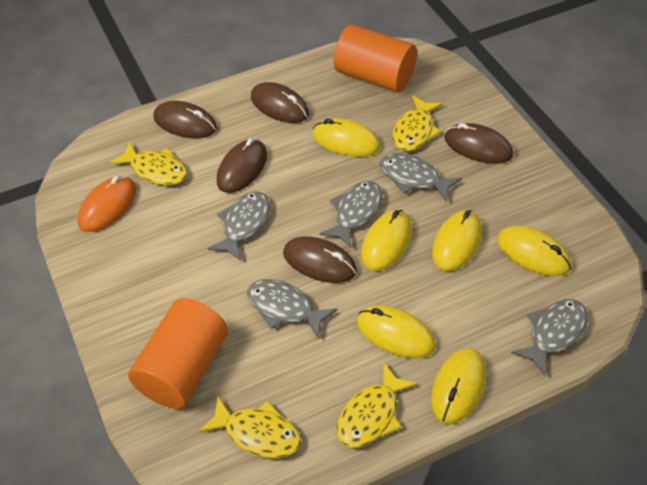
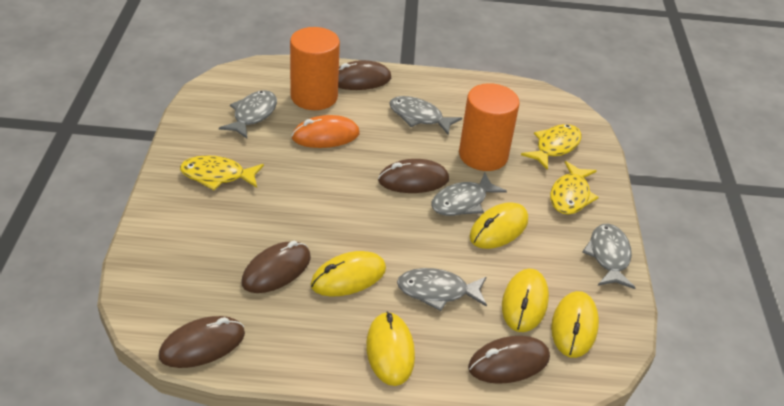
yellow fish: [109,141,187,185] [199,395,301,458] [336,363,418,448] [392,95,443,151] = 4 -> [180,155,264,190] [521,124,581,170] [550,161,599,215] = 3
yellow mouse: [313,118,380,157] [357,305,436,358] [361,210,412,271] [431,348,486,424] [432,210,482,271] [497,226,571,276] = 6 -> [311,251,386,297] [366,312,415,386] [469,202,528,249] [502,268,549,332] [551,291,599,358] = 5

